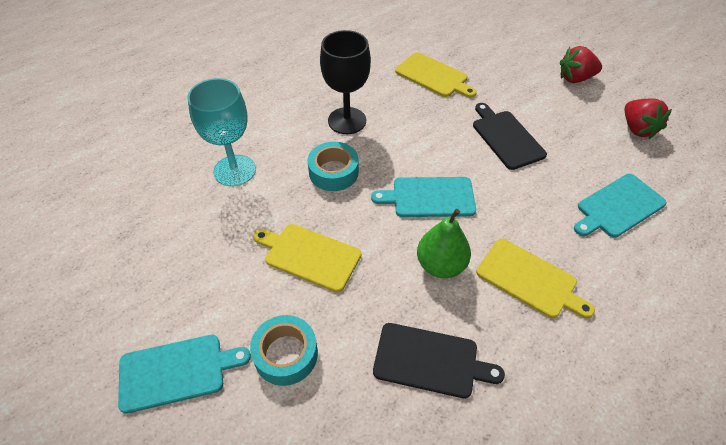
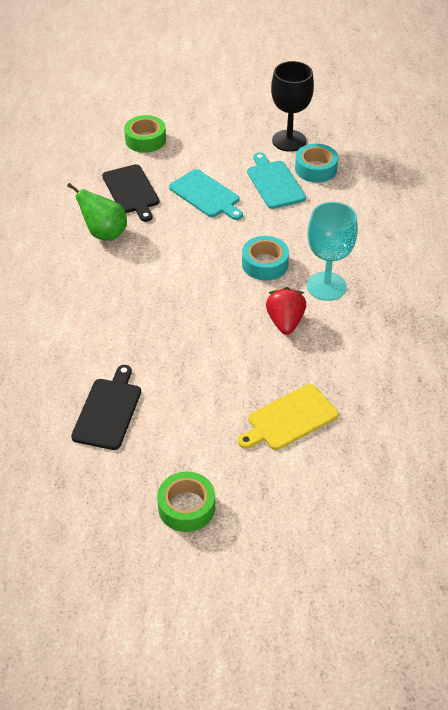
green tape: none = 0 -> [124,115,166,153] [157,472,215,532] = 2
red strawberry: [560,46,602,83] [625,99,672,139] = 2 -> [266,287,306,335] = 1
turquoise cutting board: [118,335,251,414] [371,177,476,217] [574,174,667,238] = 3 -> [169,169,243,220] [247,153,306,209] = 2
yellow cutting board: [253,224,362,292] [395,52,477,98] [476,239,595,319] = 3 -> [238,384,338,450] = 1

